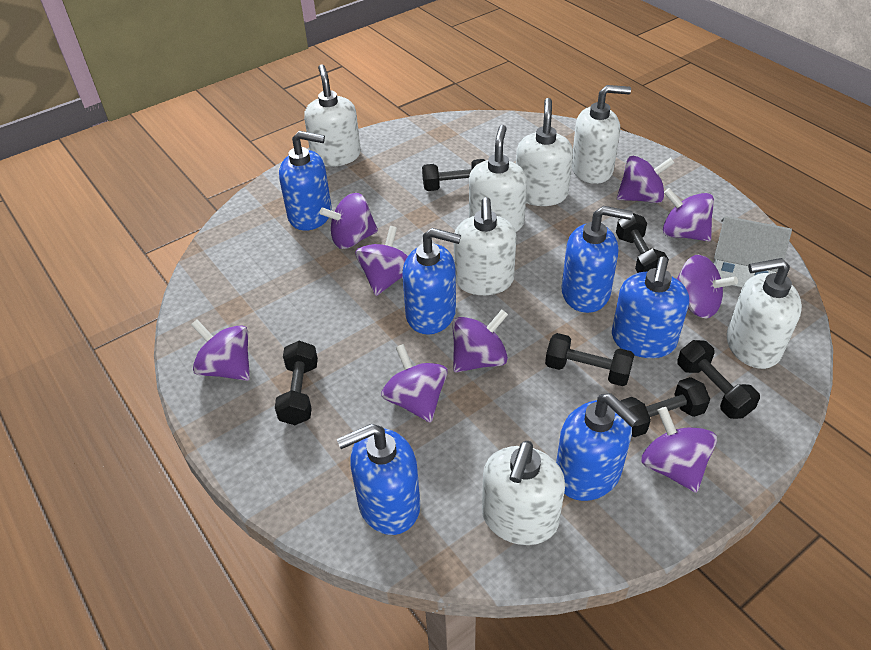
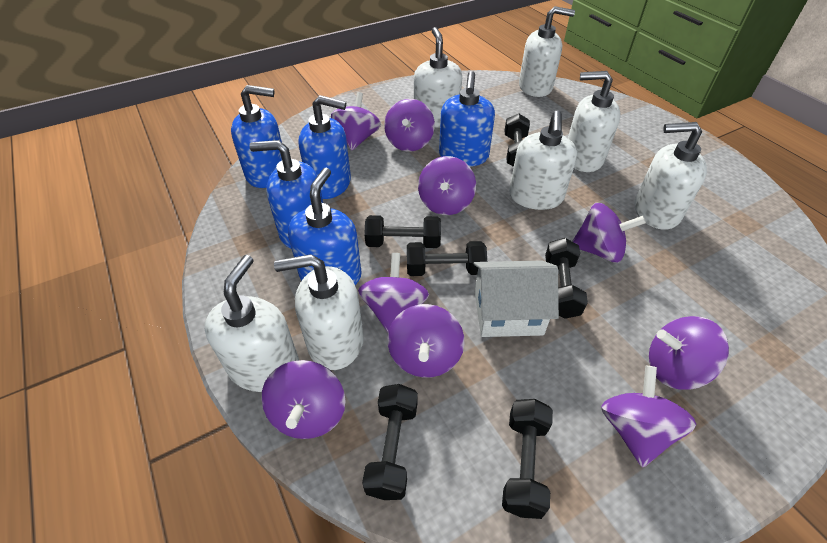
blue soap dispenser: [279,131,332,231] [337,424,420,535] [402,228,461,335] [556,394,640,501] [561,206,633,313] [612,257,689,358] = 6 -> [231,85,282,188] [249,140,323,248] [288,168,362,285] [299,95,351,199] [439,71,495,167] = 5

